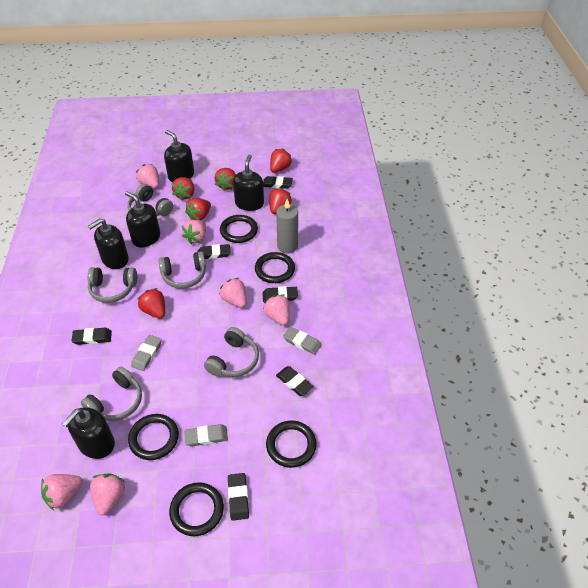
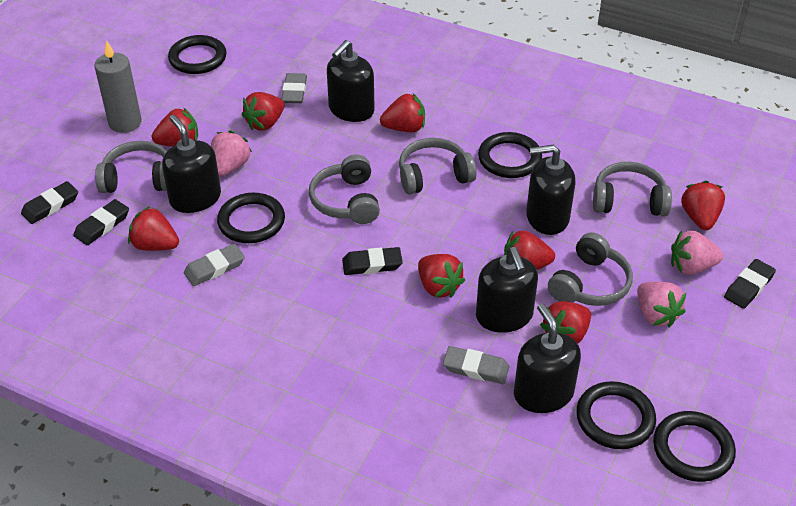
black eraser: [71,328,112,345] [197,244,231,259] [228,473,249,521] [263,176,293,189] [263,286,298,302] [276,366,314,396] = 6 -> [21,181,78,224] [73,199,129,245] [342,247,403,275] [724,259,776,309] = 4
pink strawberry: [41,474,83,510] [90,473,125,515] [136,164,159,188] [182,220,206,244] [219,278,247,308] [263,294,290,326] = 6 -> [211,131,252,177] [637,281,686,328] [671,230,723,275] = 3
red strawberry: [138,288,165,318] [172,177,194,201] [185,198,211,220] [215,168,236,191] [269,188,292,214] [270,148,292,173] = 6 -> [128,206,179,251] [152,107,198,147] [242,92,284,131] [380,93,425,132] [418,254,465,298] [504,230,555,270] [540,301,591,344] [681,181,725,230] = 8

